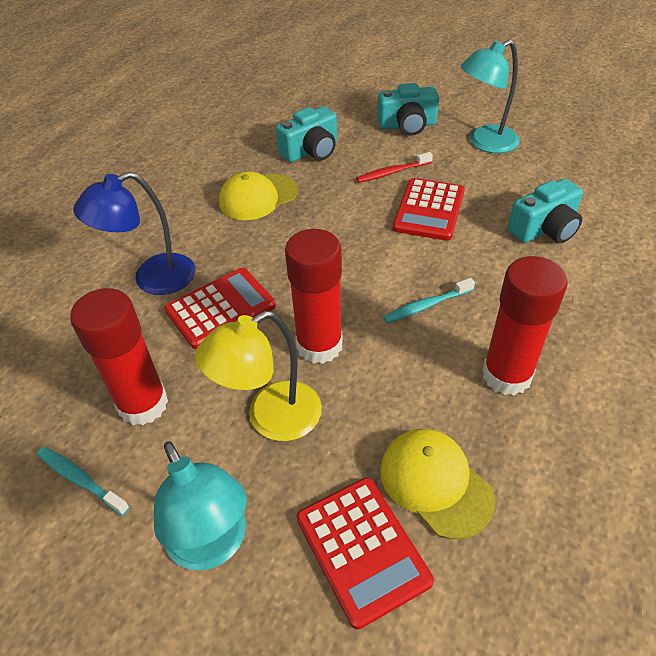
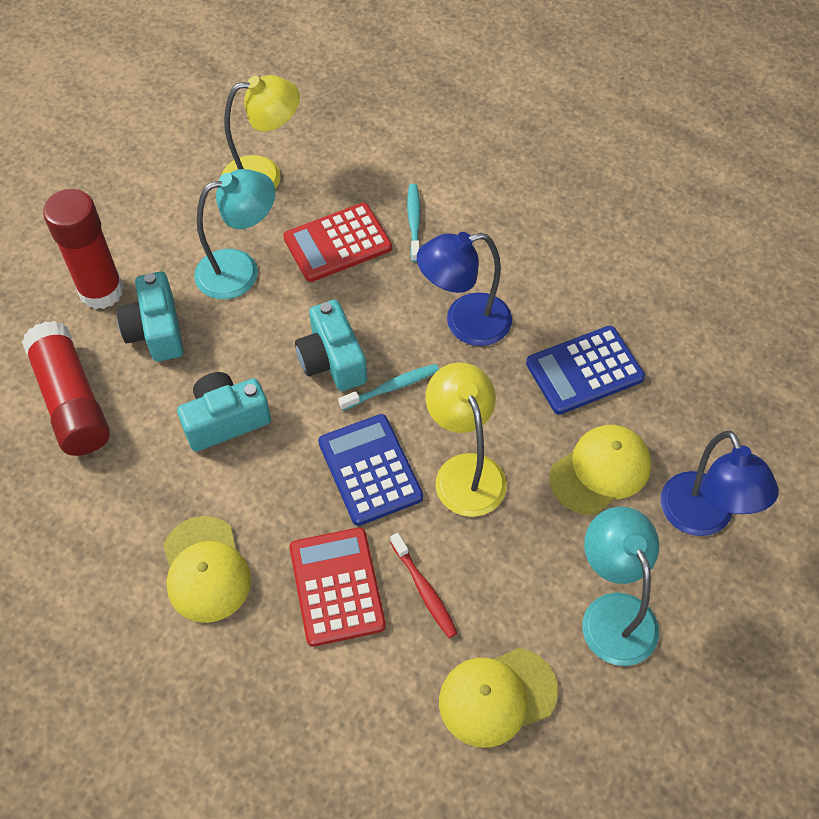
blue calculator: none = 0 -> [318,414,423,526] [526,326,645,415] = 2
blue lamp: [73,172,195,295] = 1 -> [417,232,512,346] [661,431,779,536] = 2
red calculator: [164,268,276,349] [297,478,434,629] [393,178,465,241] = 3 -> [283,203,392,282] [290,527,386,647] = 2
red glue stick: [70,288,168,426] [285,229,343,364] [482,256,567,395] = 3 -> [22,321,110,456] [43,189,124,309] = 2
yellow cap: [219,171,298,220] [380,429,495,539] = 2 -> [163,516,251,623] [439,648,558,748] [550,425,651,515] = 3
yellow lamp: [195,311,322,441] = 1 -> [221,75,300,189] [426,362,507,517] = 2

